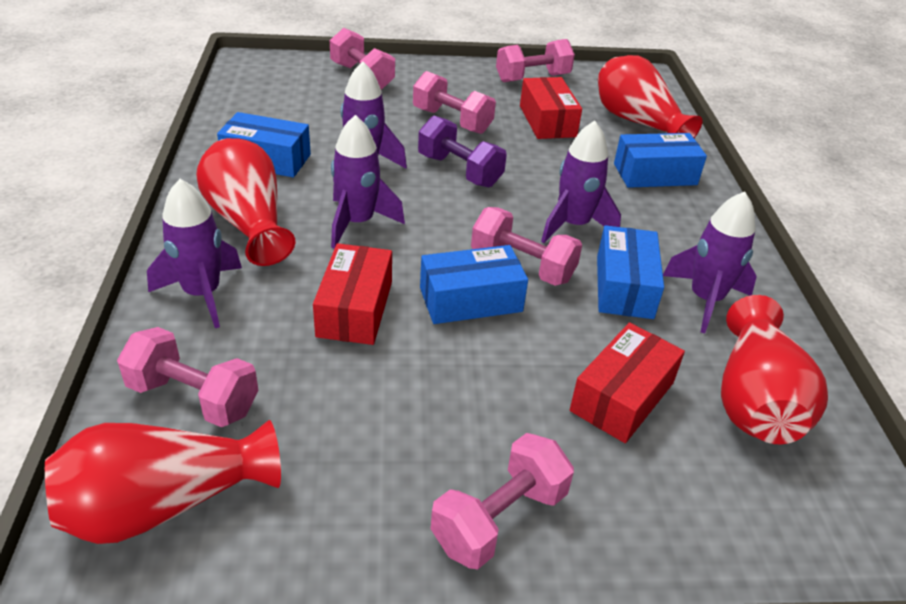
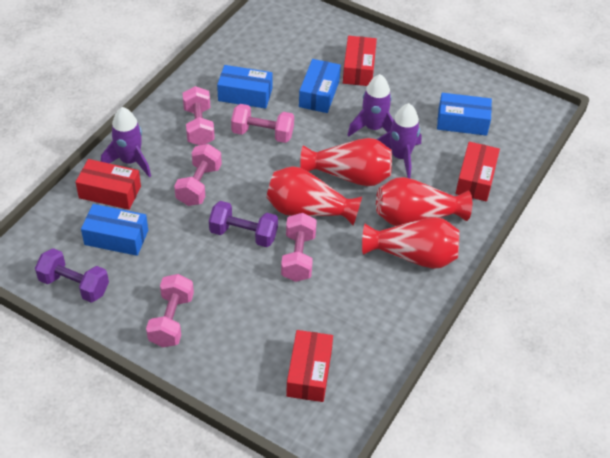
pink dumbbell: [117,327,259,427] [330,28,395,90] [413,71,496,134] [431,433,574,569] [471,207,582,286] [496,39,575,82] = 6 -> [146,274,194,347] [174,144,222,206] [183,86,215,145] [231,104,294,143] [281,213,317,282] = 5
purple dumbbell: [418,116,507,187] = 1 -> [35,248,109,303] [209,201,278,247] = 2
purple rocket: [147,179,242,328] [331,115,405,249] [340,62,407,169] [541,121,621,243] [663,191,757,333] = 5 -> [101,107,151,178] [347,74,393,137] [377,103,422,178] = 3
red box: [313,243,392,345] [520,77,582,139] [570,322,685,443] = 3 -> [75,159,141,210] [286,330,333,402] [343,36,377,86] [455,142,500,201] = 4

